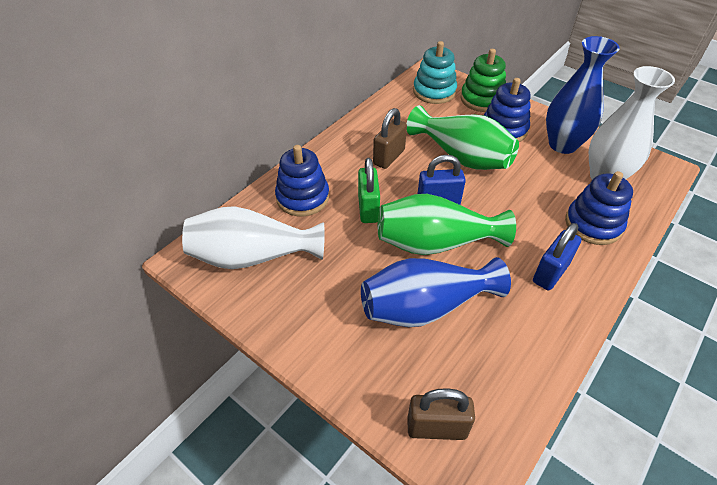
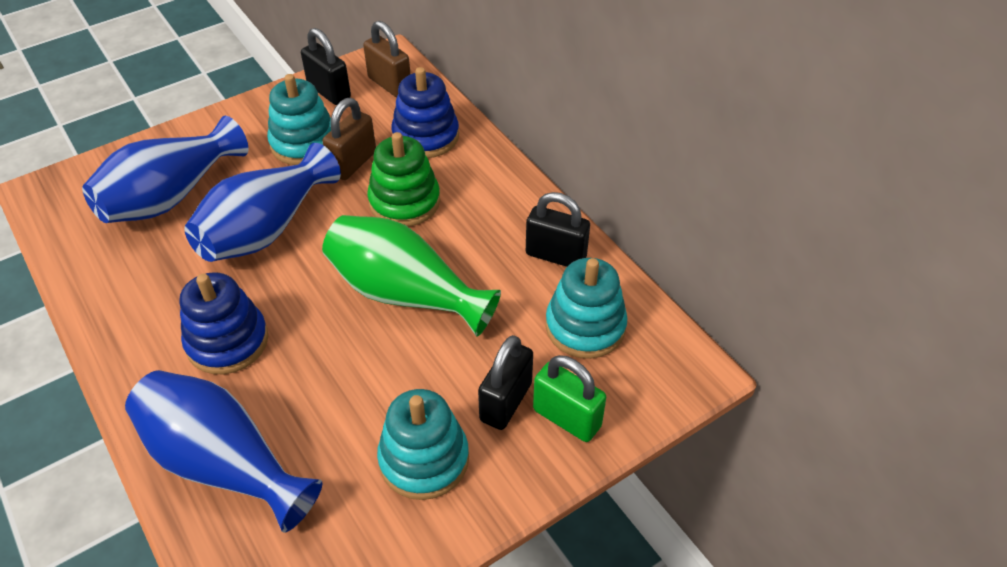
black padlock: none = 0 -> [301,28,351,105] [478,335,533,430] [526,192,590,267] = 3
blue padlock: [418,155,466,205] [533,223,581,290] = 2 -> none = 0
blue stacking toy: [275,145,329,216] [483,78,531,142] [565,171,633,245] = 3 -> [179,272,268,374] [391,67,459,158] = 2
blue vase: [361,257,511,327] [546,36,620,154] = 2 -> [82,116,248,223] [125,370,322,533] [184,143,341,262] = 3
green vase: [378,194,516,255] [407,105,519,170] = 2 -> [322,215,501,337] = 1
turquoise stacking toy: [413,41,457,104] = 1 -> [267,74,331,165] [377,389,469,500] [546,258,628,359] = 3
white vase: [182,206,325,269] [589,66,675,180] = 2 -> none = 0

